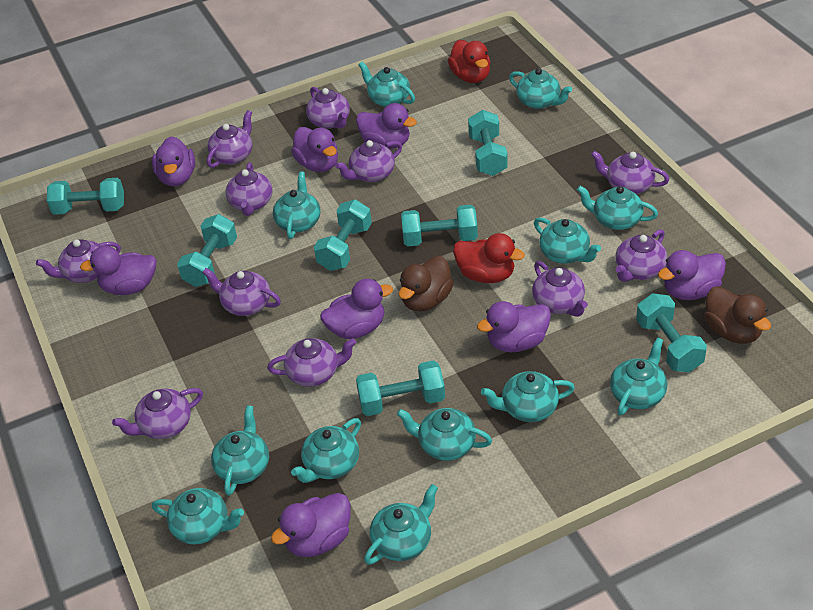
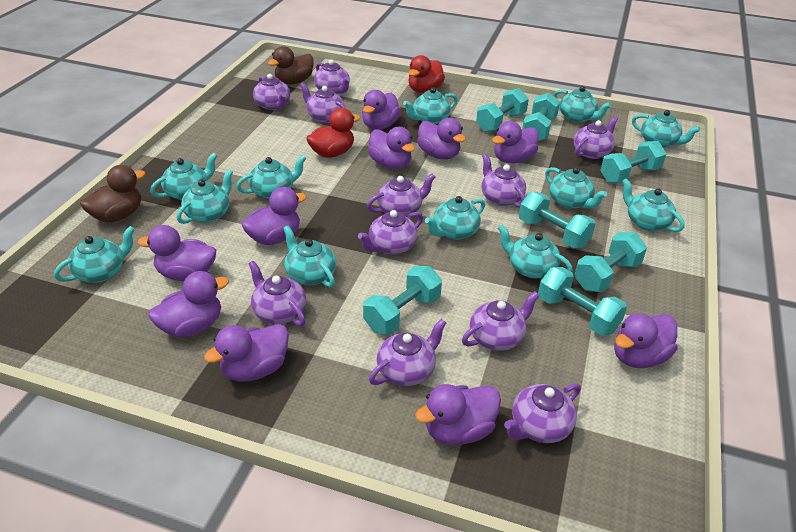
purple duck: [80,246,156,295] [152,136,195,186] [271,493,351,557] [291,127,338,172] [320,279,393,339] [356,103,417,149] [477,301,551,352] [658,250,726,300] = 8 -> [138,225,216,281] [149,271,229,338] [204,324,289,382] [241,187,307,245] [362,90,401,130] [368,127,415,169] [415,384,501,445] [417,118,466,159] [492,121,538,164] [614,313,677,368] = 10

